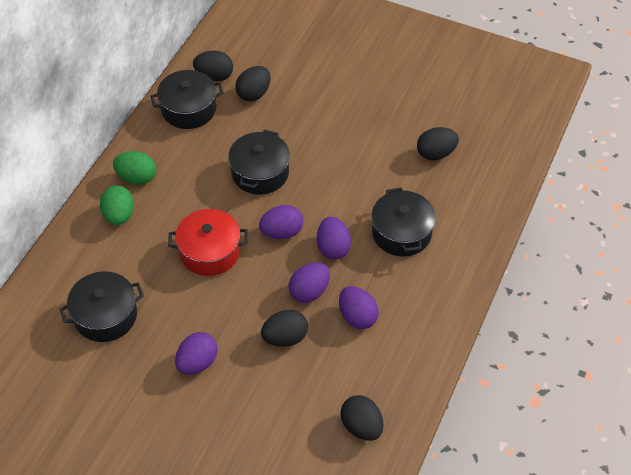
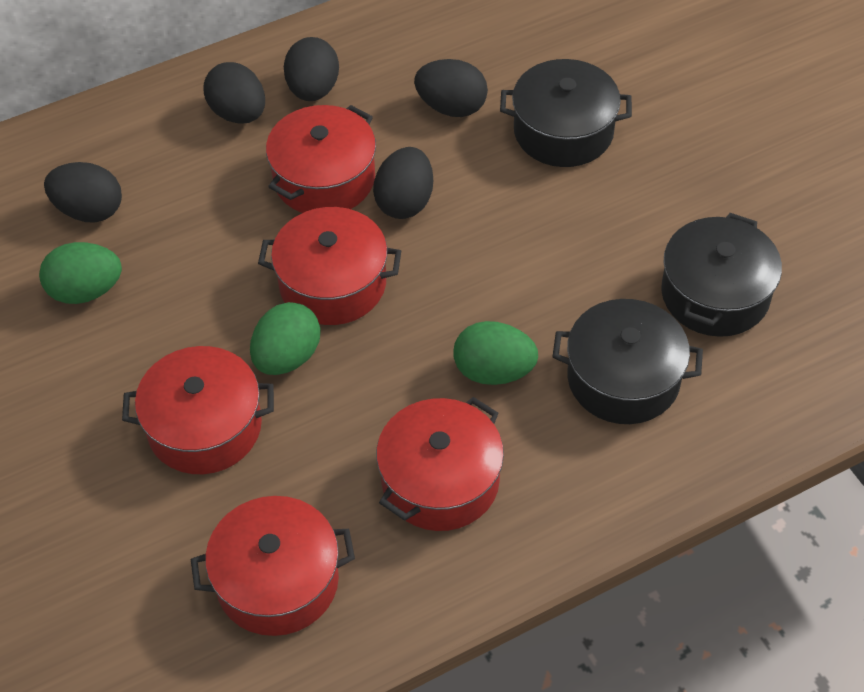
black pot: [60,271,144,342] [151,70,223,129] [228,129,290,195] [371,187,436,257] = 4 -> [500,59,632,167] [552,299,703,424] [661,213,782,337] = 3
green egg: [100,186,134,225] [113,151,156,185] = 2 -> [39,242,122,304] [250,302,320,375] [453,321,538,385] = 3
purple egg: [175,332,218,375] [259,205,303,239] [289,262,330,303] [317,217,351,259] [339,286,379,329] = 5 -> none = 0
red pot: [168,209,248,276] = 1 -> [122,346,274,474] [191,496,355,636] [258,207,401,325] [266,105,376,213] [376,397,504,531] = 5

